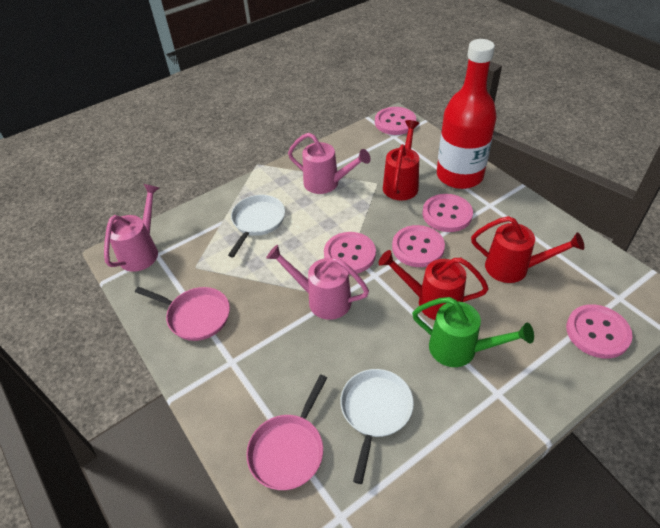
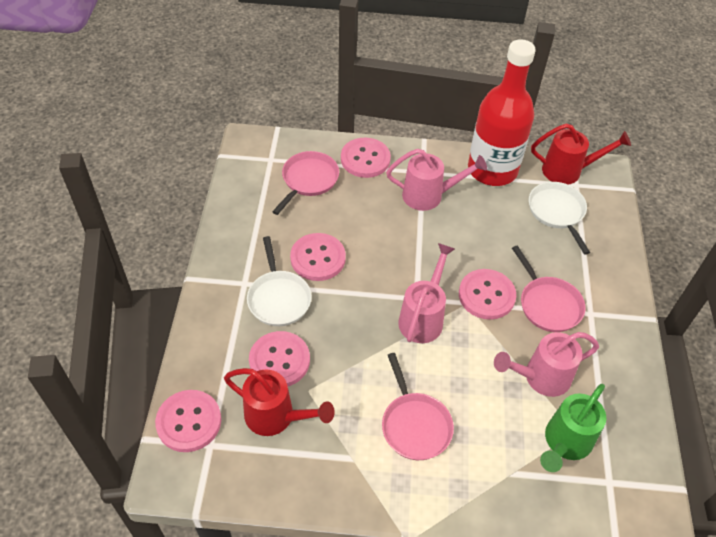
pink pan: [135,287,230,341] [246,374,327,490] = 2 -> [272,151,339,215] [382,353,454,460] [512,245,585,332] = 3
red watering can: [379,250,489,320] [383,120,419,200] [471,216,584,283] = 3 -> [224,368,335,436] [531,123,631,185] = 2

